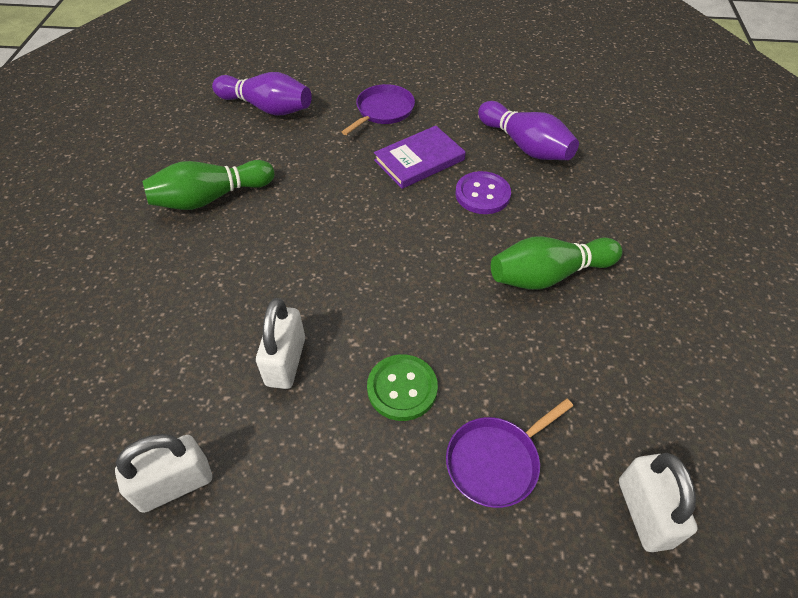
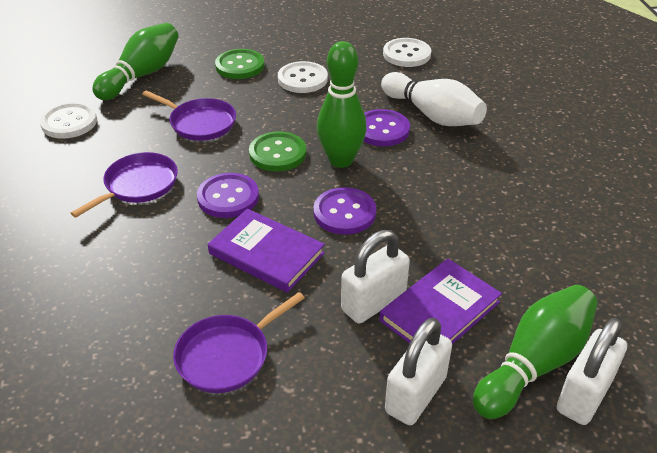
green bowling pin: [142,160,274,210] [491,236,623,290] = 2 -> [92,23,179,100] [317,41,367,168] [473,285,598,419] = 3
green button: [367,354,438,421] = 1 -> [215,49,265,79] [249,132,306,171] = 2
purple book: [374,126,466,189] = 1 -> [208,209,325,293] [379,259,502,344] = 2
purple bowling pin: [212,72,312,116] [478,101,579,160] = 2 -> none = 0
purple button: [455,171,511,214] = 1 -> [197,173,259,218] [313,187,376,235] [364,109,410,146] = 3
purple pan: [342,84,415,135] [446,398,573,508] = 2 -> [71,152,178,218] [142,90,236,141] [173,292,305,393] = 3
white bowling pin: none = 0 -> [381,72,487,126] = 1
white button: none = 0 -> [40,102,97,139] [278,61,328,93] [383,38,431,67] = 3

